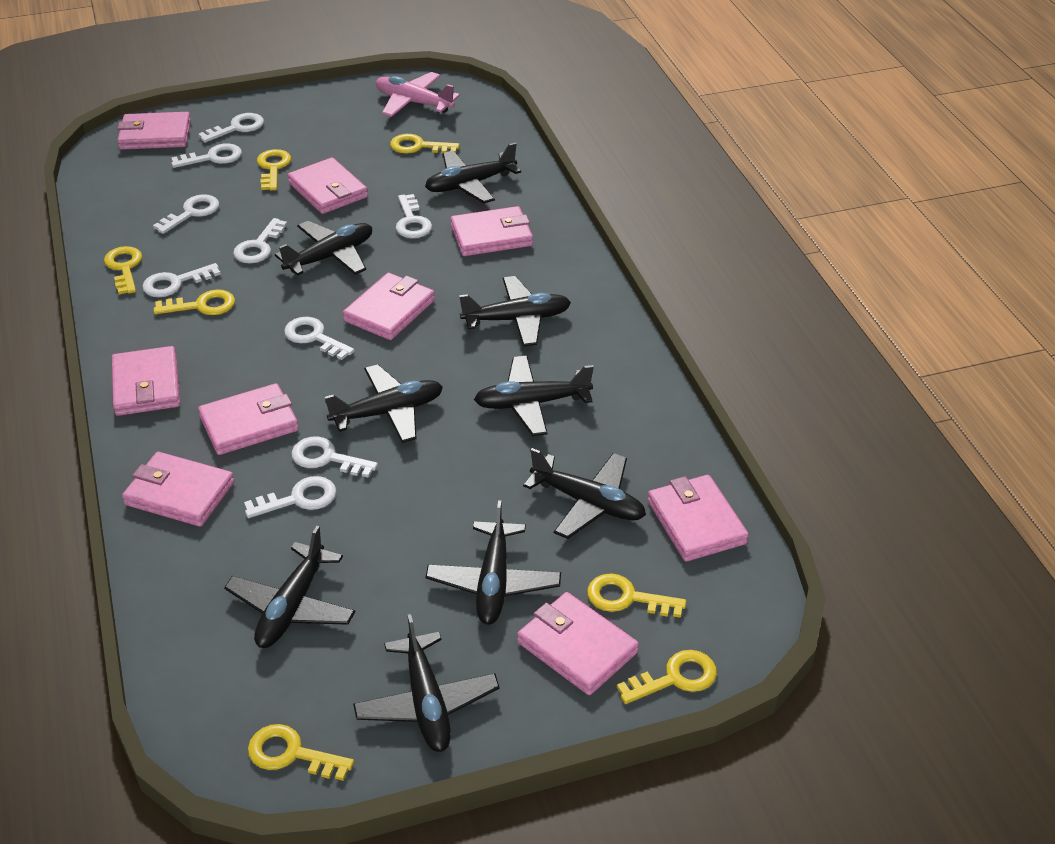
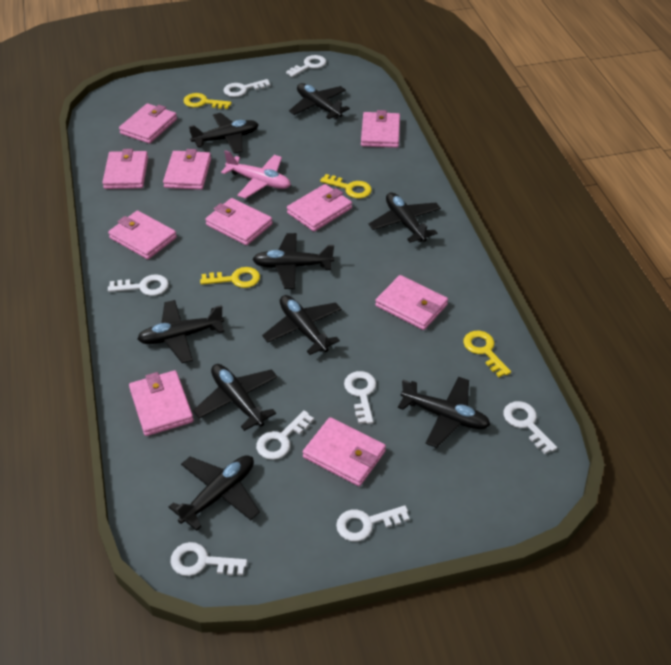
pink wallet: [112,346,180,416] [117,112,191,150] [122,452,234,527] [198,383,299,455] [288,157,368,214] [343,273,435,340] [450,206,533,256] [517,592,639,695] [648,475,749,562] = 9 -> [102,149,148,189] [108,211,177,259] [119,103,177,144] [129,370,194,436] [163,149,211,190] [205,198,272,245] [287,184,352,232] [303,417,386,486] [361,110,400,148] [375,275,448,330] = 10
white key: [142,263,221,297] [153,194,219,234] [171,143,242,168] [198,113,264,143] [233,218,287,264] [244,476,337,518] [284,317,355,360] [291,436,378,478] [396,194,432,238] = 9 -> [108,274,169,296] [171,542,247,576] [223,79,270,97] [256,410,314,460] [286,55,326,77] [336,505,410,541] [344,371,376,424] [503,401,557,454] = 8
yellow key: [104,246,142,294] [154,289,235,315] [248,724,354,781] [257,149,291,190] [390,134,460,154] [587,573,686,618] [617,650,717,704] = 7 -> [183,93,232,109] [200,267,260,288] [320,174,372,198] [463,331,511,377] = 4

